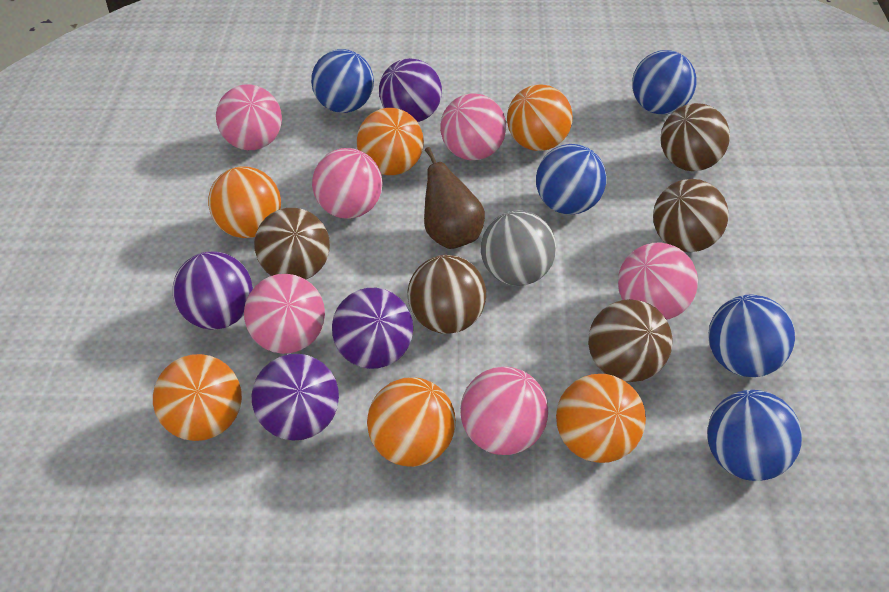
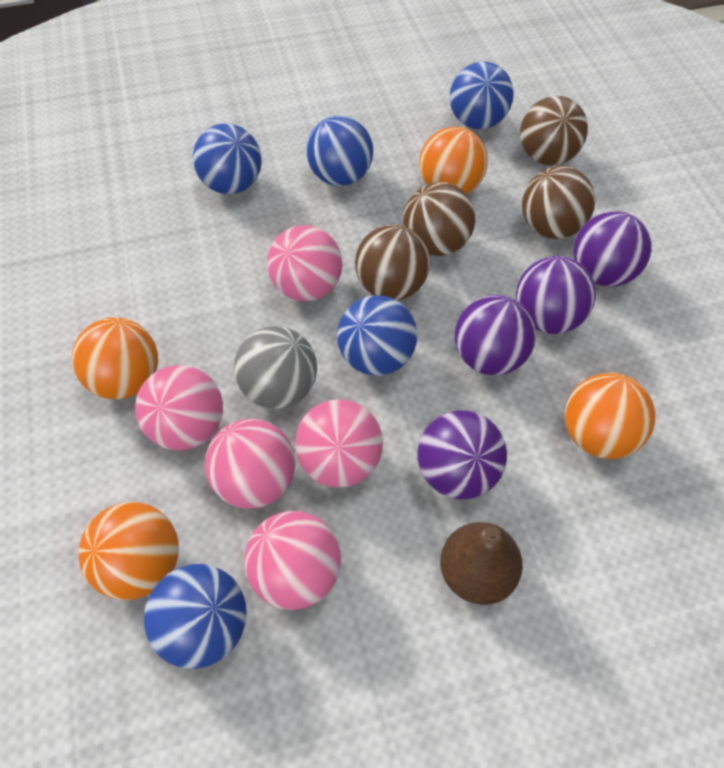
brown ball: [254,208,330,279] [408,255,486,334] [588,299,672,382] [653,179,729,252] [660,103,730,171] = 5 -> [355,224,430,300] [403,182,476,256] [520,96,588,166] [522,166,595,239] = 4
orange ball: [153,354,242,441] [208,167,281,238] [357,108,424,175] [367,377,456,467] [507,84,573,151] [556,374,646,463] = 6 -> [72,317,158,399] [78,502,179,600] [419,127,488,194] [565,373,655,459] = 4
pink ball: [216,85,282,150] [244,274,325,354] [312,148,382,219] [440,93,506,160] [460,367,548,455] [618,242,698,320] = 6 -> [135,365,223,450] [205,419,295,509] [244,511,341,610] [267,226,342,302] [295,399,383,488] = 5

